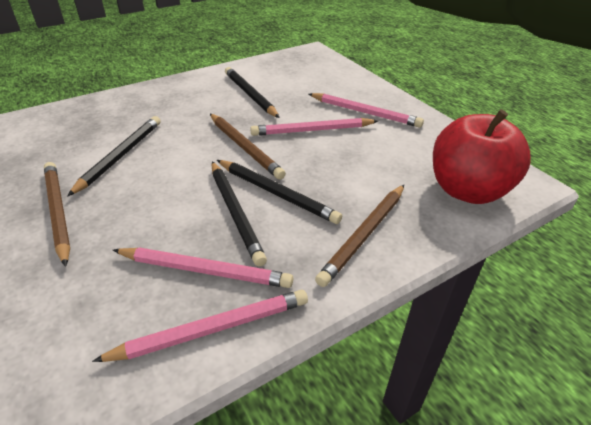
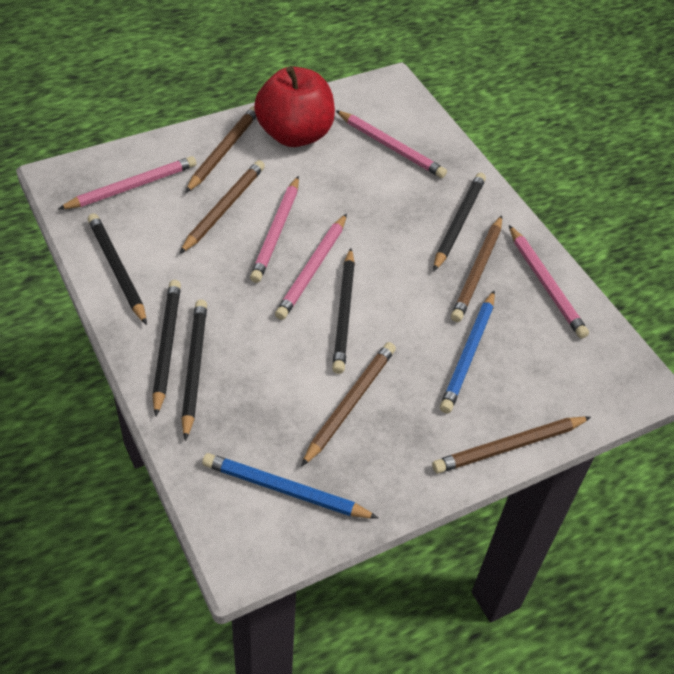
black pencil: [67,116,161,197] [212,161,267,267] [217,160,342,224] [225,67,280,118] = 4 -> [88,213,147,325] [152,280,181,416] [181,299,207,441] [332,248,355,374] [433,173,486,271] = 5
blue pencil: none = 0 -> [202,453,378,519] [440,290,495,413] = 2
brown pencil: [44,162,70,267] [210,114,286,180] [315,185,404,287] = 3 -> [179,160,265,254] [185,106,256,193] [301,342,396,467] [432,416,591,474] [451,215,502,322] = 5
pink pencil: [92,290,308,362] [113,247,293,288] [250,118,378,136] [309,93,424,128] = 4 -> [58,156,197,210] [250,176,299,283] [275,214,347,320] [335,110,447,178] [509,225,589,339] = 5

